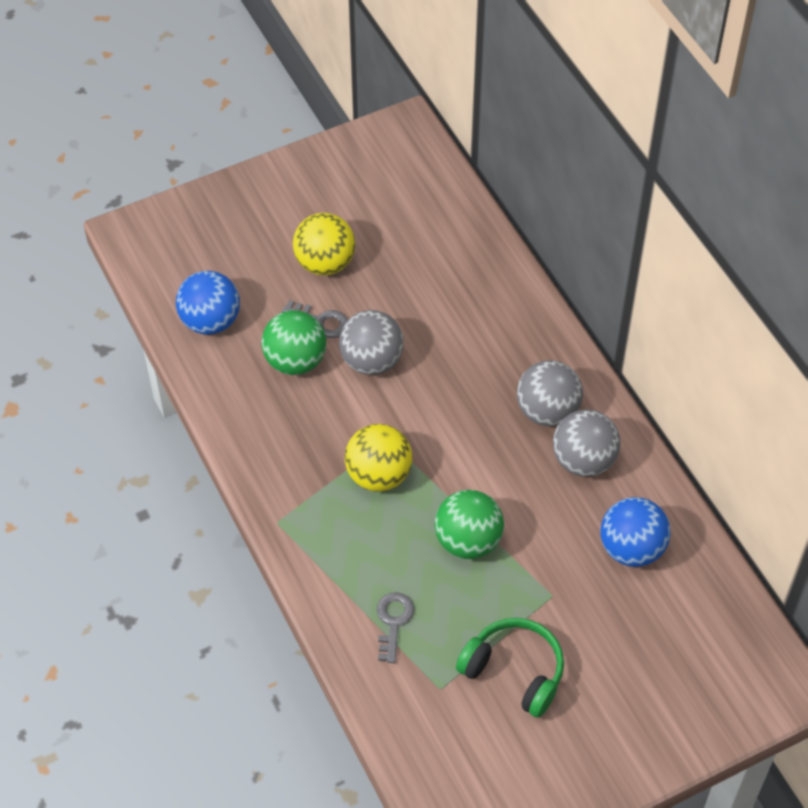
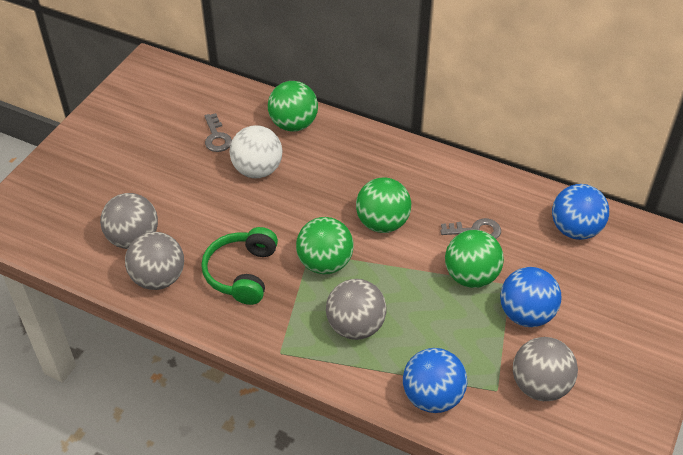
blue ball: [176,271,240,335] [601,497,671,567] = 2 -> [403,348,467,413] [500,267,561,327] [552,184,609,240] = 3
green ball: [262,310,326,375] [435,490,504,559] = 2 -> [268,81,318,132] [296,217,353,274] [356,178,411,233] [445,230,504,288] = 4
grey ball: [339,310,404,375] [517,360,583,426] [553,409,620,477] = 3 -> [100,193,158,249] [125,232,184,290] [326,279,387,340] [513,337,578,401] = 4
white ball: none = 0 -> [229,125,283,178] = 1
yellow ball: [293,213,355,275] [345,424,412,492] = 2 -> none = 0

